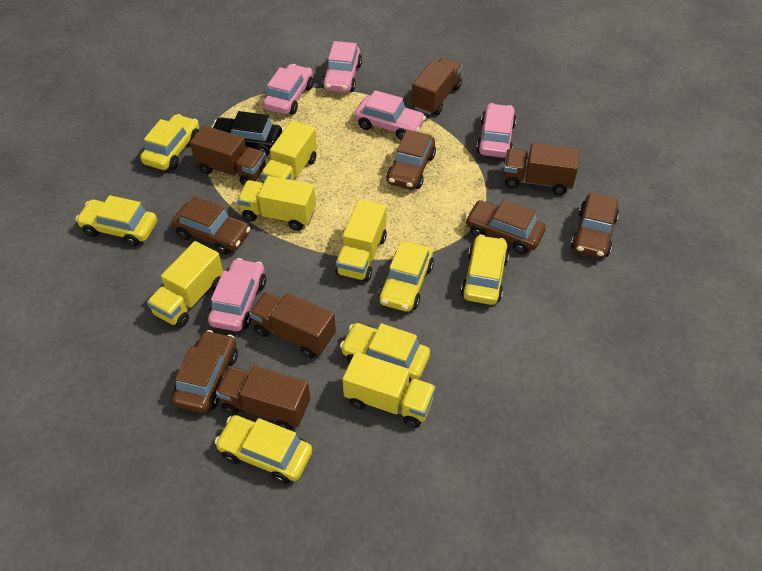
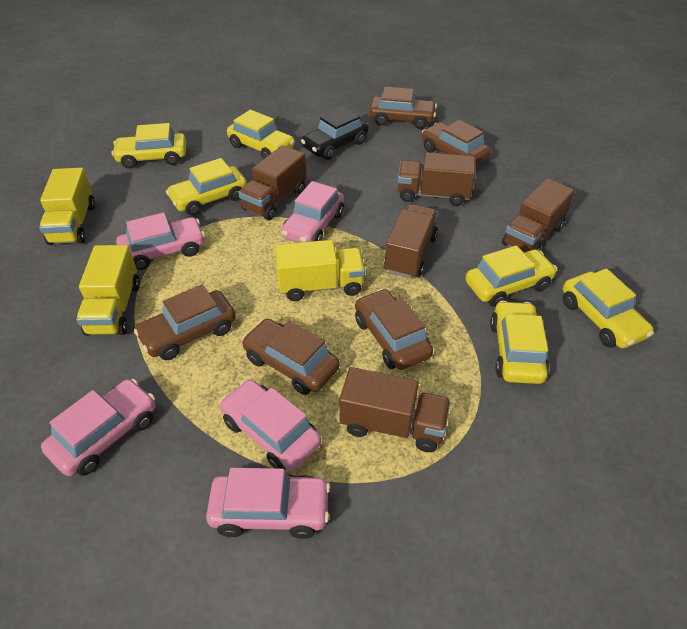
yellow truck: [147,241,223,328] [237,176,316,231] [261,121,317,183] [335,199,387,282] [343,352,436,428] = 5 -> [39,168,95,245] [76,245,140,336] [275,240,365,301] = 3

